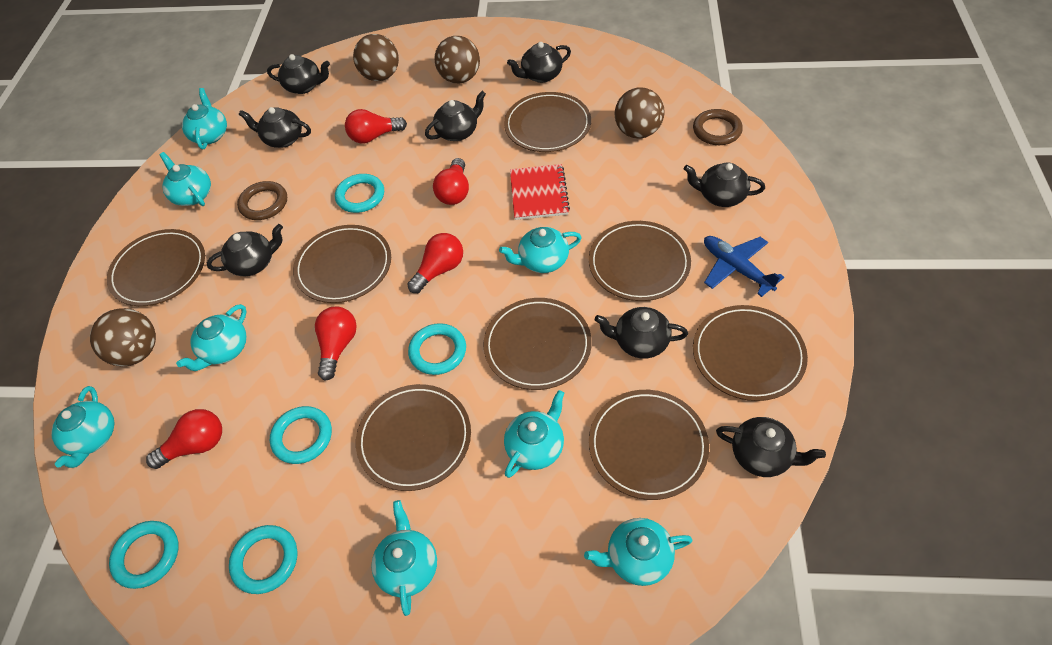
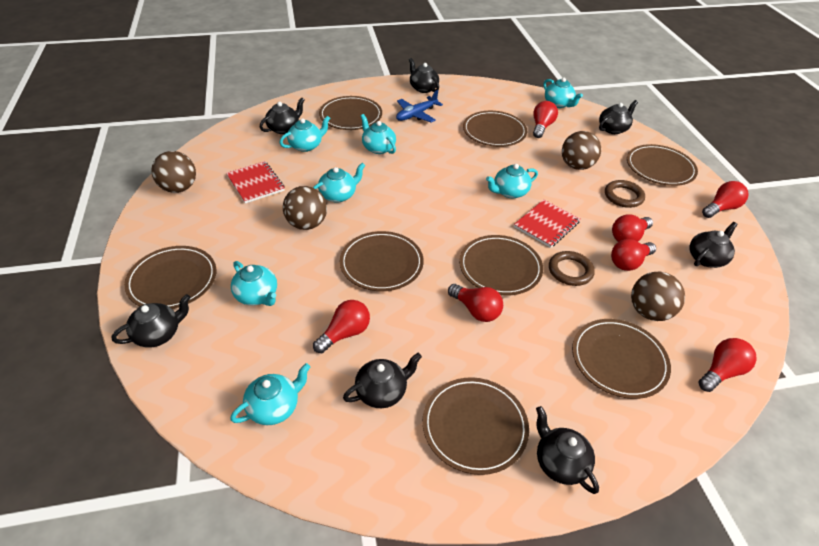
black teapot: [207,224,283,276] [239,107,311,148] [267,54,330,94] [425,91,486,141] [507,42,571,83] [595,307,688,359] [684,163,765,207] [716,417,826,477] = 8 -> [112,294,191,348] [260,98,304,134] [343,353,422,408] [409,58,439,93] [536,406,599,494] [599,100,638,134] [689,222,738,268] = 7
red light bulb: [146,409,222,469] [315,306,357,381] [345,109,407,144] [407,233,463,293] [433,158,469,205] = 5 -> [313,300,370,353] [448,284,503,322] [533,101,558,138] [611,239,656,271] [612,214,653,242] [698,338,756,392] [702,181,748,218] = 7
red notebook: [510,164,570,220] = 1 -> [226,161,285,204] [514,200,581,248] = 2
turquoise ring: [109,521,179,589] [229,525,297,594] [270,406,332,464] [335,174,384,213] [408,323,466,375] = 5 -> none = 0
turquoise teapot: [51,386,114,468] [160,152,211,206] [176,304,247,371] [182,88,227,149] [371,500,437,616] [499,227,582,273] [504,390,564,478] [584,518,693,586] = 8 -> [230,363,310,425] [231,261,277,306] [279,116,330,152] [313,163,366,203] [360,114,396,154] [486,164,538,198] [543,78,583,108] = 7

